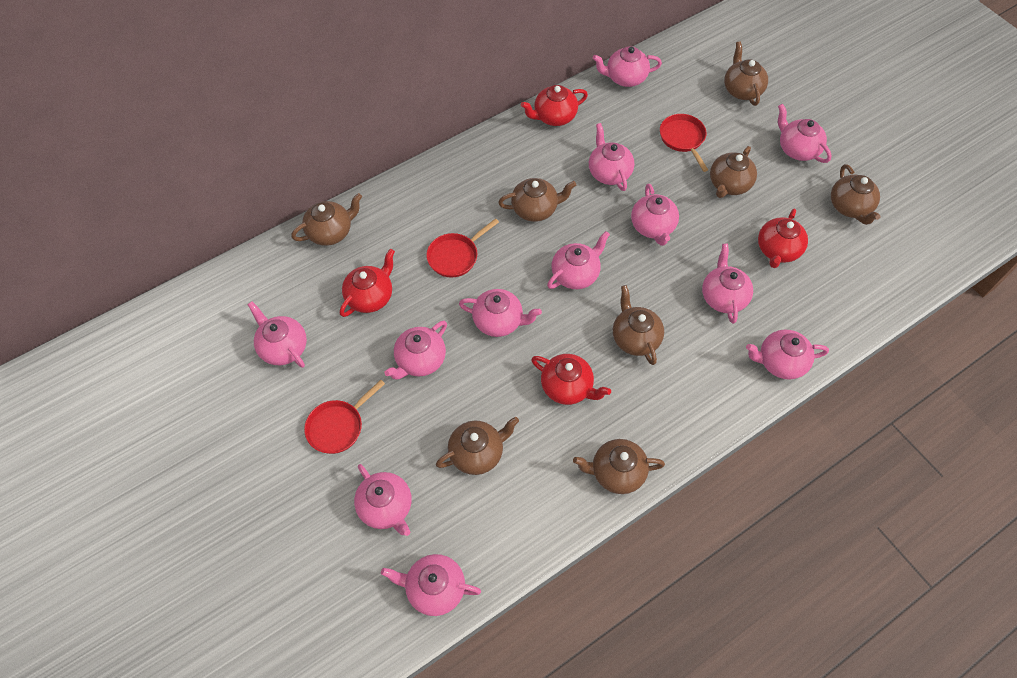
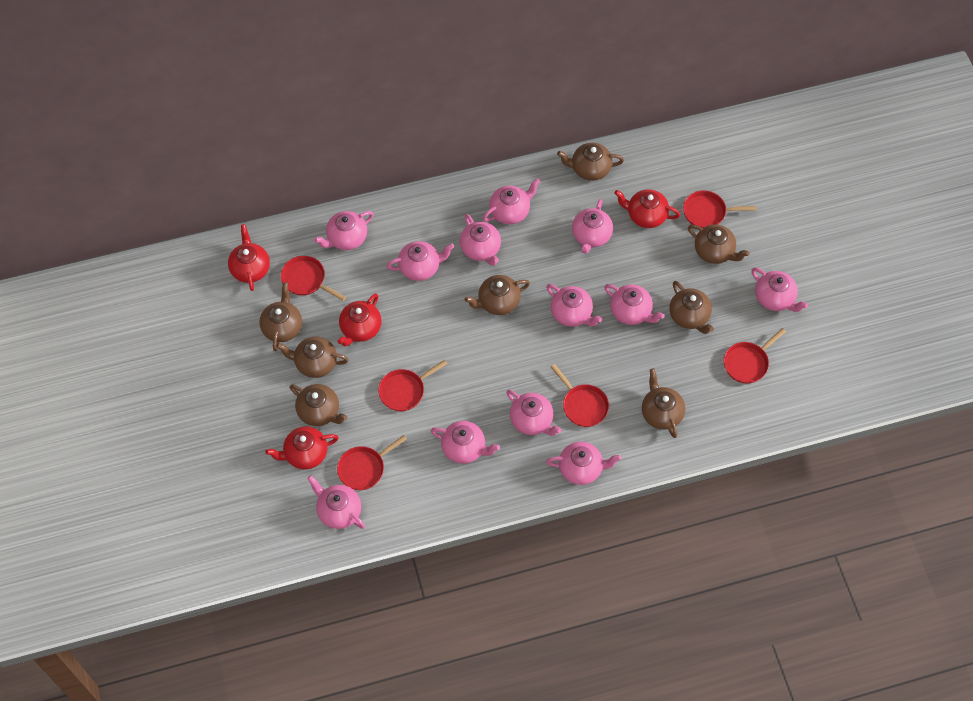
red pan: [304,380,385,454] [426,218,499,277] [660,114,708,172] = 3 -> [281,256,346,301] [337,435,407,490] [378,360,448,411] [551,364,609,427] [683,190,756,228] [724,328,786,384] = 6

